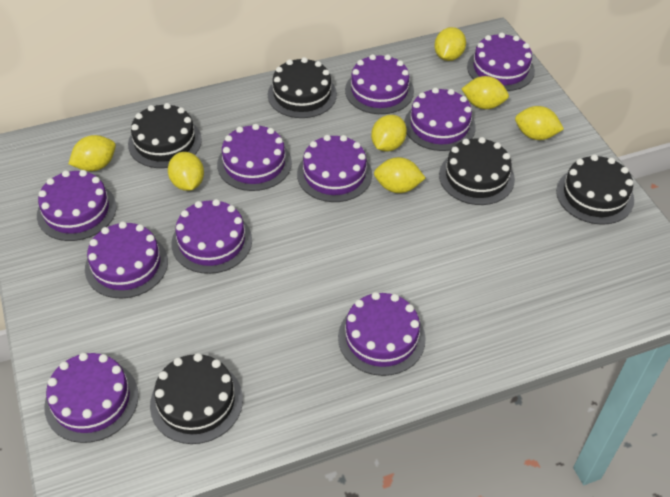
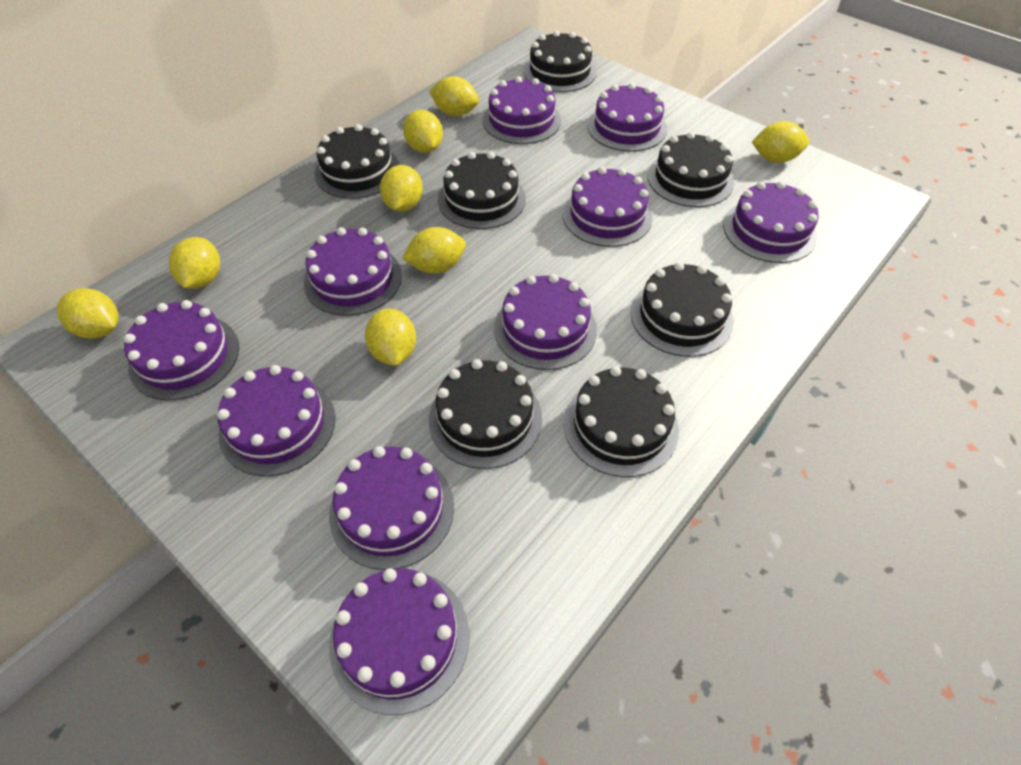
black cake: [128,103,202,168] [150,353,243,444] [268,57,337,118] [439,137,515,205] [556,154,634,225] = 5 -> [314,124,399,199] [429,359,542,469] [438,152,526,229] [524,31,597,92] [564,366,679,477] [631,262,733,357] [647,132,734,207] = 7
yellow lemon: [68,135,116,171] [168,152,204,191] [371,115,407,151] [374,157,425,193] [434,27,466,61] [462,76,509,109] [515,106,564,140] = 7 -> [57,288,118,339] [169,237,220,288] [365,308,416,366] [380,165,423,212] [402,227,466,273] [403,110,443,153] [429,76,479,116] [752,121,809,163] = 8

